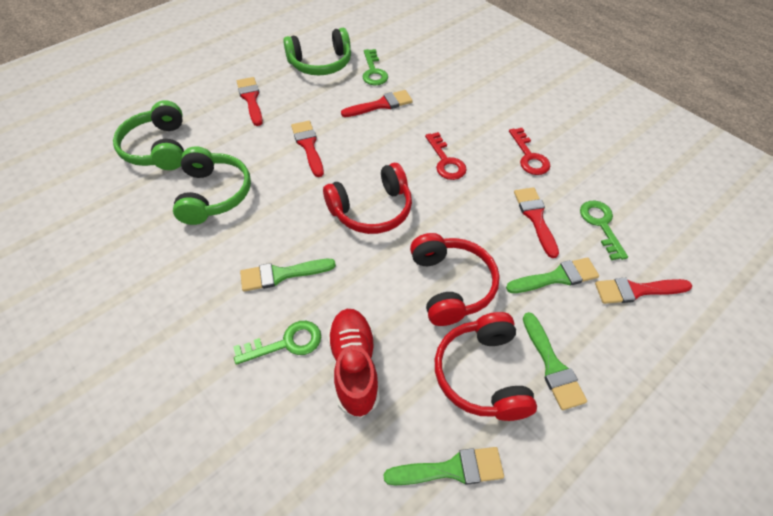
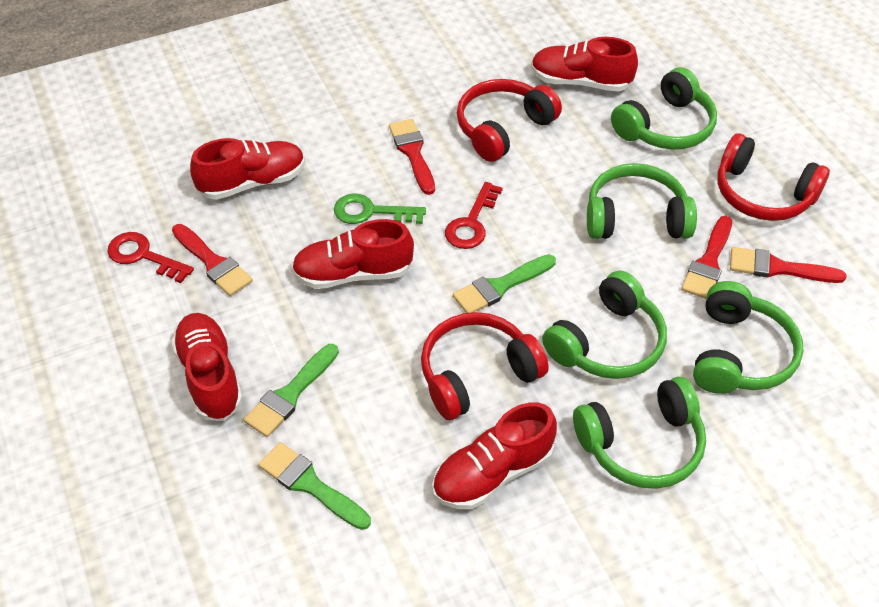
green brush: [240,259,336,292] [384,447,504,485] [506,257,599,293] [523,312,587,410] = 4 -> [243,344,339,437] [259,442,371,530] [453,254,556,313] = 3
green headphones: [113,100,184,170] [173,146,251,225] [283,28,351,75] = 3 -> [542,271,667,379] [573,377,706,489] [587,163,697,239] [611,67,717,150] [693,281,803,394] = 5
green key: [233,321,321,365] [363,49,388,85] [580,201,628,260] = 3 -> [334,193,426,224] = 1
red brush: [237,77,263,126] [291,121,324,177] [341,90,413,117] [514,187,559,258] [595,278,692,304] = 5 -> [172,224,253,296] [389,119,435,195] [681,216,732,299] [730,247,846,283] = 4
red shoe: [327,309,380,418] = 1 -> [171,313,243,421] [190,138,305,200] [291,219,414,289] [432,402,557,509] [531,37,638,92] = 5

